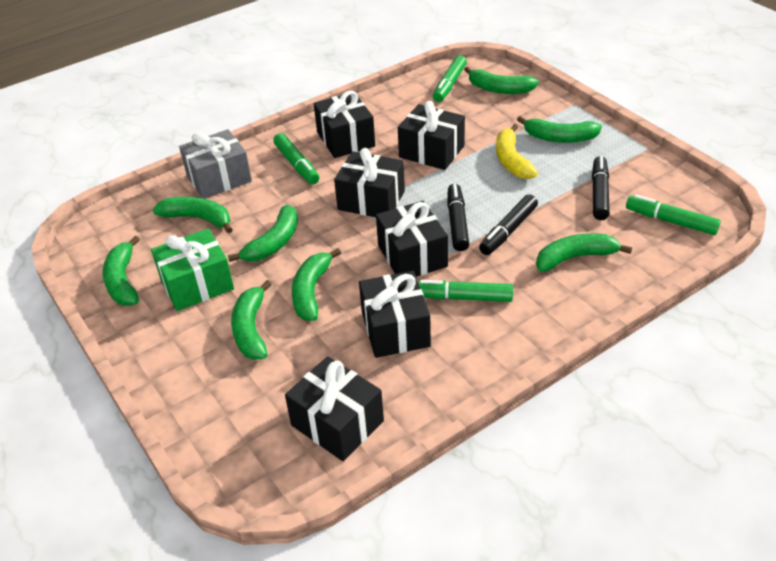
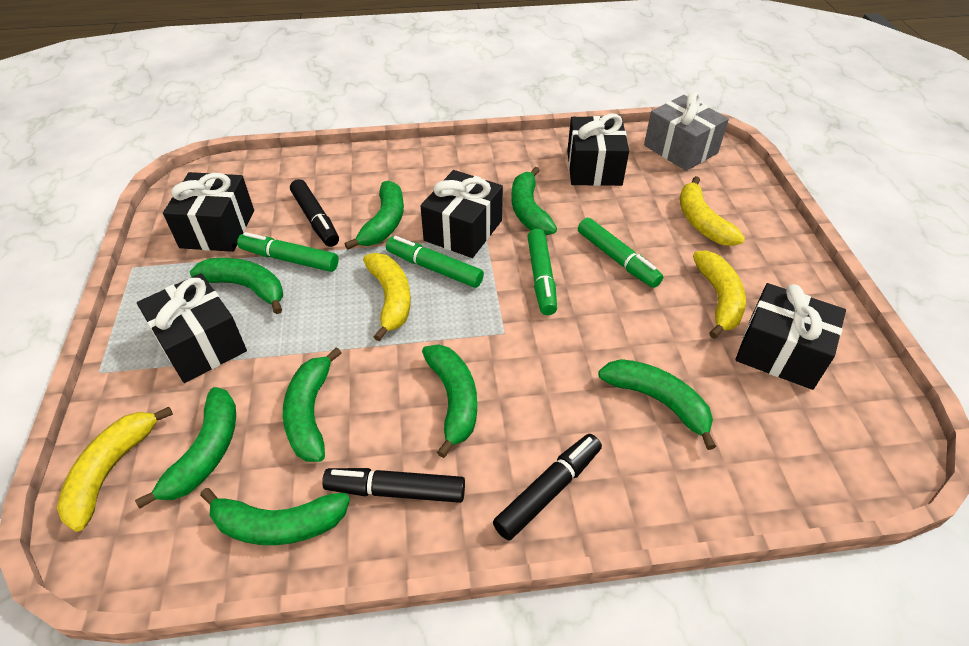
black gift: [285,356,384,461] [314,91,375,158] [334,148,405,217] [359,271,431,358] [376,201,448,277] [398,101,465,170] = 6 -> [137,273,247,383] [163,172,254,252] [421,170,503,258] [567,113,629,186] [735,283,846,390] = 5
green gift: [151,228,234,311] = 1 -> none = 0
yellow banana: [496,124,538,179] = 1 -> [57,407,173,532] [363,253,411,341] [680,176,745,246] [693,250,746,339] = 4

